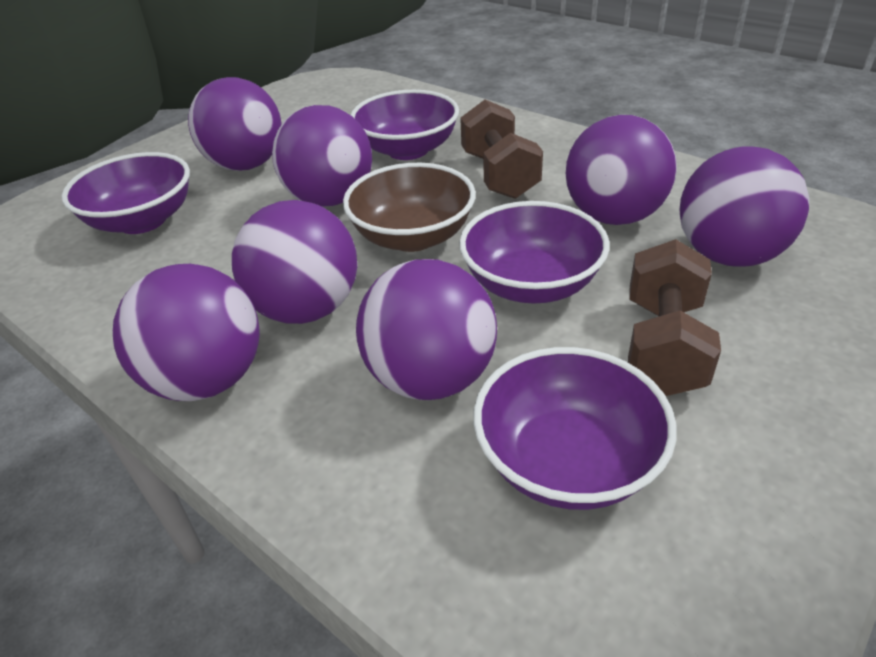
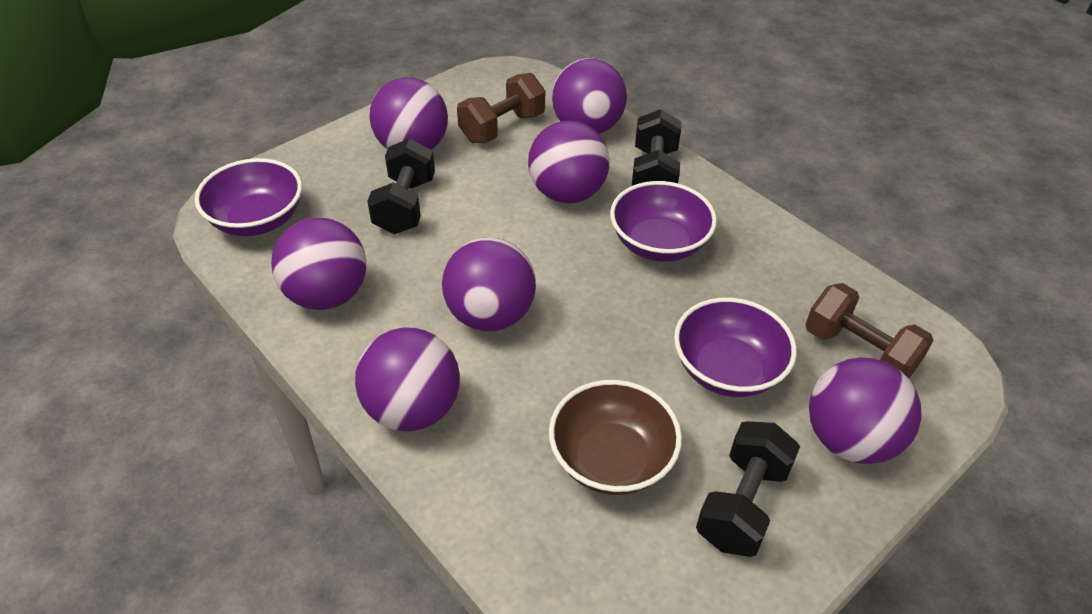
black dumbbell: none = 0 -> [367,138,435,234] [632,109,681,186] [696,421,800,557] = 3
purple bowl: [62,152,190,234] [351,90,459,160] [459,201,610,303] [473,347,677,510] = 4 -> [195,158,302,236] [610,181,717,262] [674,298,797,397] = 3

